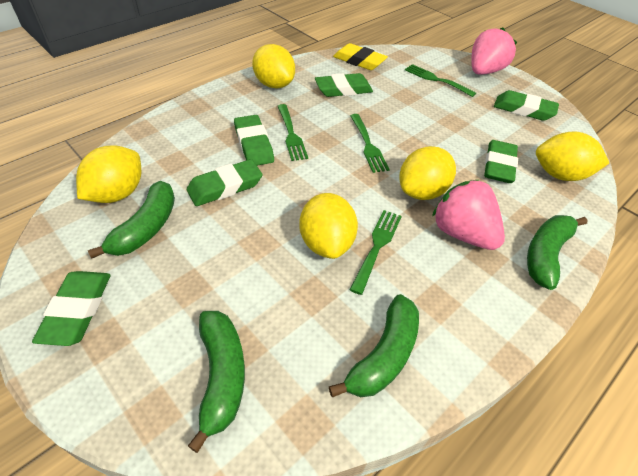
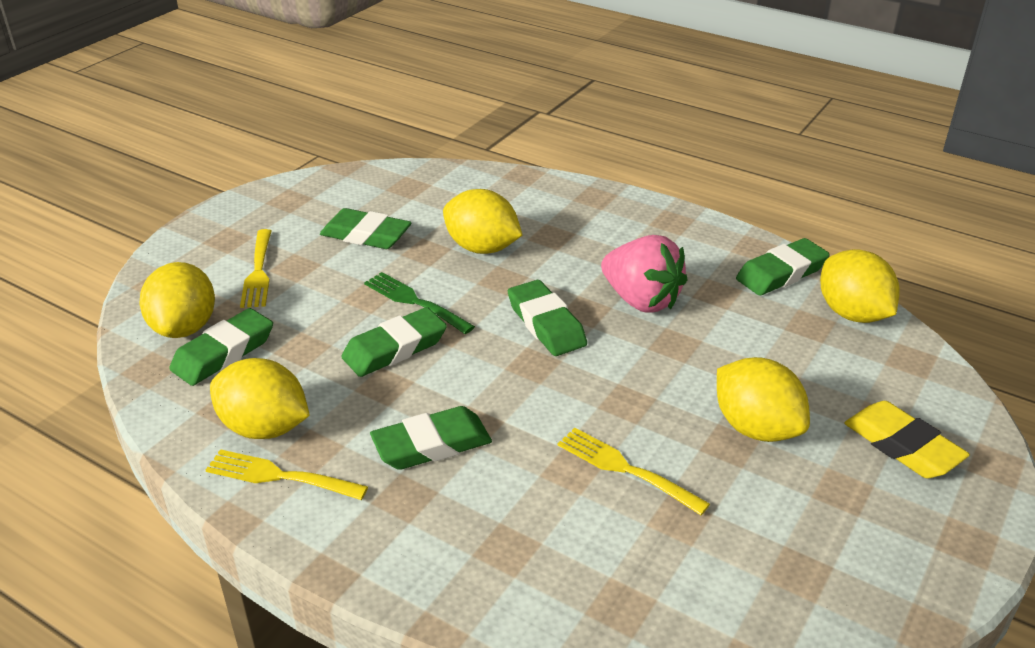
green banana: [88,181,175,258] [188,311,245,453] [329,294,419,397] [527,215,588,290] = 4 -> none = 0
green fork: [278,104,308,161] [350,114,390,173] [350,210,402,295] [405,64,476,97] = 4 -> [364,272,475,334] = 1
pink strawberry: [432,180,505,250] [471,28,517,75] = 2 -> [601,235,687,313] = 1
yellow fork: none = 0 -> [206,449,368,500] [240,229,271,308] [558,428,710,515] = 3

